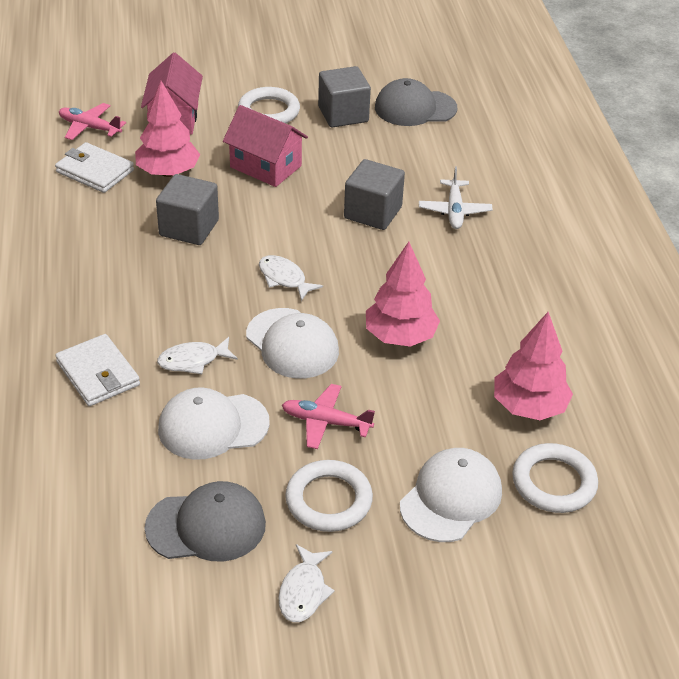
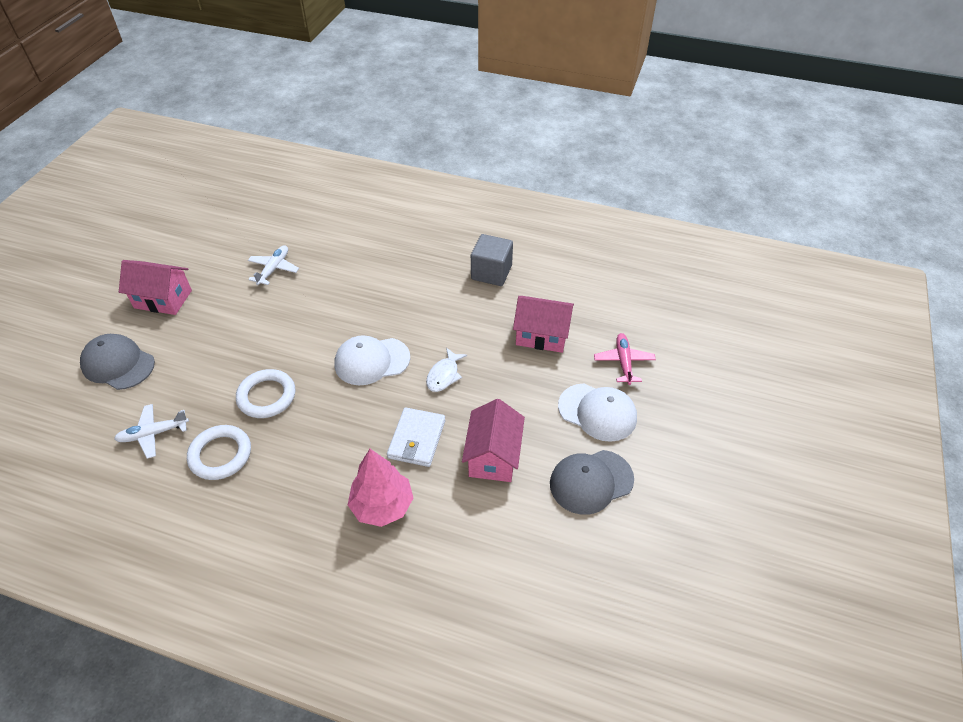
grey cube: [156,174,219,245] [318,66,371,128] [344,159,405,230] = 3 -> [471,234,513,286] = 1
pink house: [141,52,203,135] [223,105,308,187] = 2 -> [119,260,192,315] [462,399,525,482] [513,296,574,353] = 3
pink plane: [59,103,126,140] [282,384,375,449] = 2 -> [594,333,656,385] = 1
pink tree: [135,81,200,177] [366,242,440,347] [494,312,573,420] = 3 -> [348,449,413,527] = 1
white cap: [158,387,270,460] [246,308,339,378] [400,448,502,542] = 3 -> [334,335,410,385] [558,384,637,442] = 2
white fish: [157,337,238,374] [259,255,323,301] [278,544,335,622] = 3 -> [426,348,467,392] = 1
white plane: [419,166,493,229] = 1 -> [114,404,189,459] [248,245,299,285] = 2
white ring: [238,87,300,123] [285,460,373,532] [512,443,598,513] = 3 -> [187,425,251,480] [236,369,295,418] = 2
white wallet: [55,142,134,193] [55,334,140,406] = 2 -> [387,407,445,467] = 1

